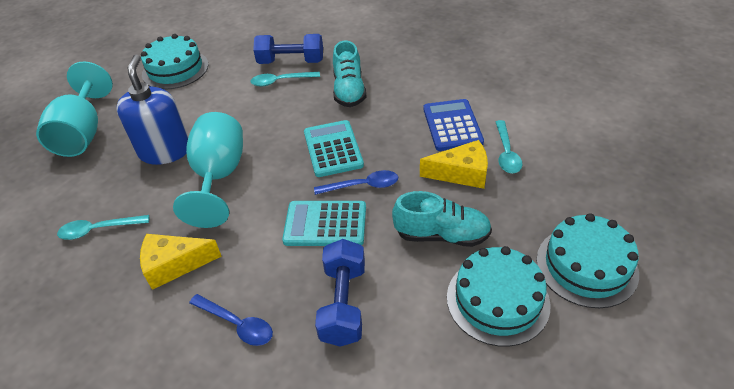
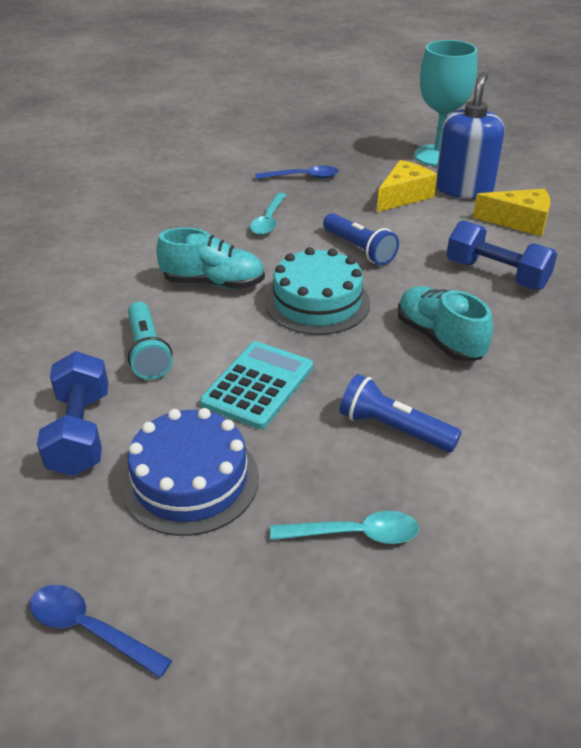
blue cake: none = 0 -> [122,408,259,536] = 1
blue calculator: [423,99,484,151] = 1 -> none = 0
blue flashlight: none = 0 -> [323,213,399,265] [340,374,461,452] = 2
turquoise cake: [141,34,208,90] [447,246,551,347] [536,213,639,308] = 3 -> [265,247,370,335] = 1
turquoise calculator: [282,201,366,246] [304,120,364,177] = 2 -> [200,341,313,429] = 1
turquoise flashlight: none = 0 -> [128,302,172,380] = 1
turquoise goblet: [36,62,113,157] [173,112,243,228] = 2 -> [414,40,477,166] = 1
turquoise spoon: [57,215,149,240] [250,72,320,86] [496,120,522,173] = 3 -> [250,193,286,235] [270,511,419,544] = 2

